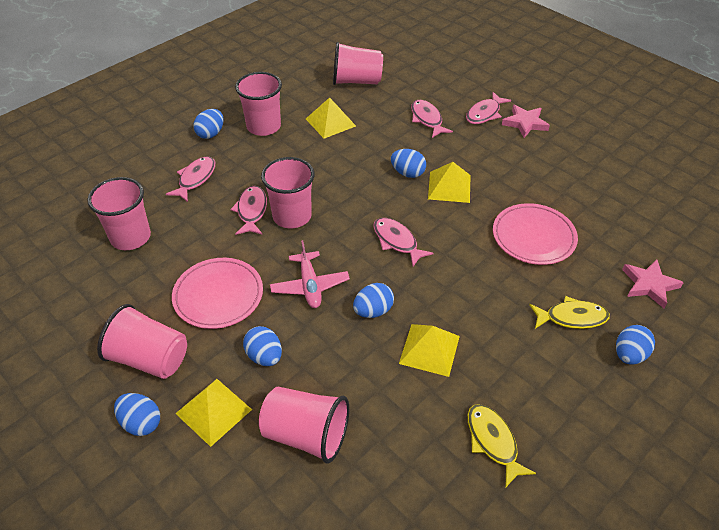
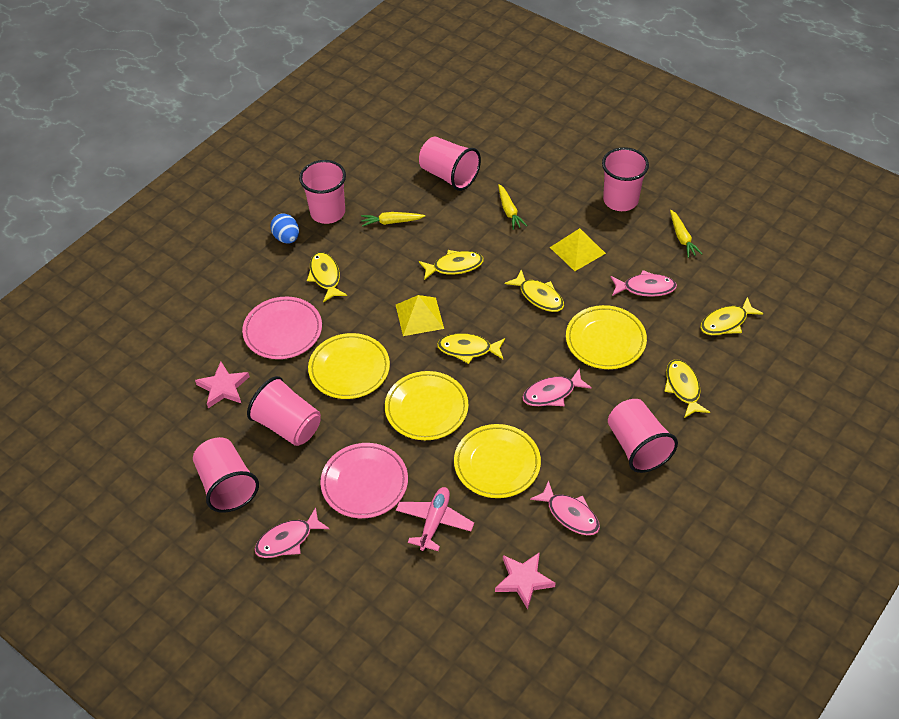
blue egg: [114,393,160,436] [193,109,224,139] [243,326,282,366] [353,283,394,318] [391,149,426,178] [616,325,655,365] = 6 -> [270,214,299,244] = 1
pink fish: [166,157,215,202] [230,186,267,235] [373,218,433,266] [411,100,453,138] [466,92,511,124] = 5 -> [255,507,329,558] [522,369,592,406] [530,481,600,535] [611,270,677,297] = 4
yellow carrot: none = 0 -> [361,212,425,227] [498,184,527,230] [670,210,702,258] = 3
yellow fish: [468,404,536,488] [529,296,610,329] = 2 -> [307,252,347,302] [419,250,484,280] [437,334,505,364] [505,270,564,312] [664,360,710,418] [700,297,764,335] = 6
yellow plate: none = 0 -> [308,333,390,399] [385,371,469,440] [454,424,541,498] [566,305,647,369] = 4
yellow pyramid: [175,379,252,447] [306,98,356,138] [399,324,460,377] [428,162,471,203] = 4 -> [396,295,444,336] [550,228,606,271] = 2

